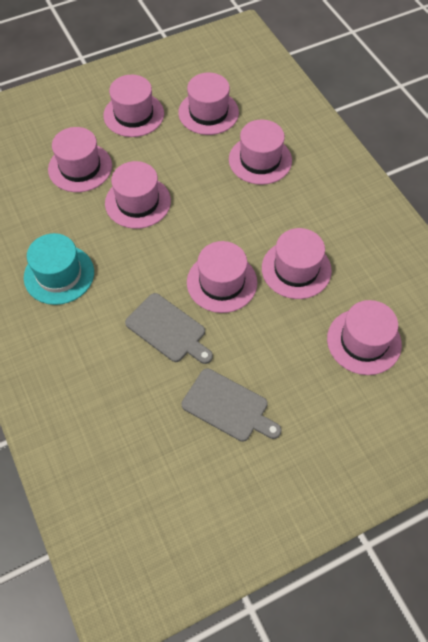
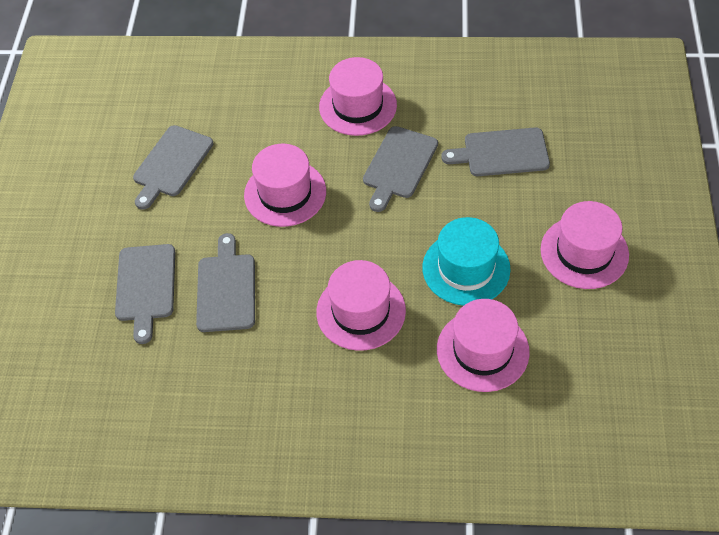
grey cutting board: [125,293,213,364] [182,368,282,442] = 2 -> [115,244,175,344] [133,125,213,210] [196,233,255,332] [363,126,438,212] [441,128,550,176] = 5
pink hat: [48,127,112,192] [103,75,164,137] [105,161,171,229] [178,73,239,135] [187,241,257,313] [229,119,292,185] [262,228,332,299] [327,300,402,375] = 8 -> [244,144,326,227] [316,260,406,351] [319,57,397,136] [437,299,530,392] [540,201,629,289] = 5

